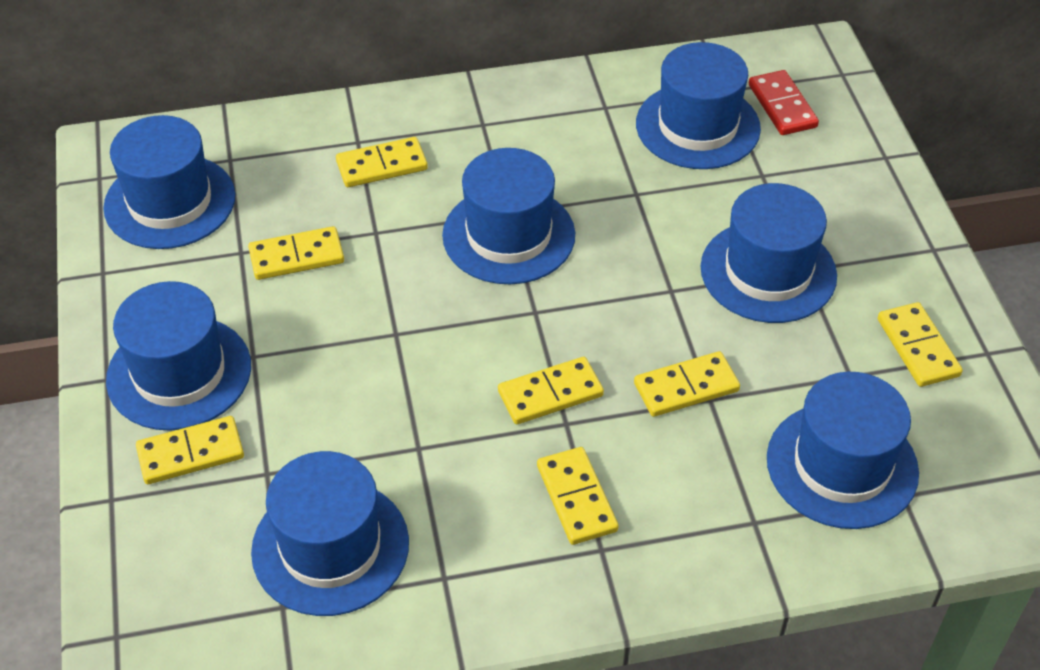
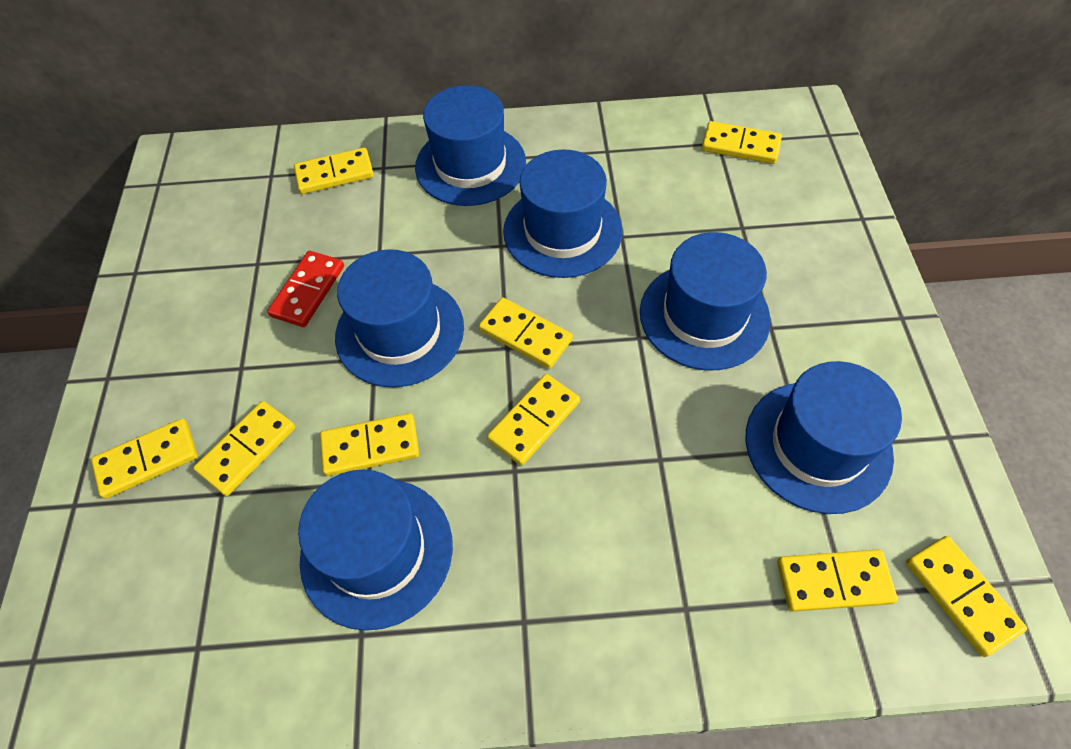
blue hat: [103,115,235,249] [106,281,251,431] [251,451,409,616] [442,148,575,284] [636,42,761,169] [701,183,837,323] [767,372,919,529] = 7 -> [298,470,453,631] [335,249,464,387] [415,85,526,206] [503,149,623,278] [640,232,771,370] [745,361,902,514] = 6
yellow domino: [136,416,244,484] [248,226,344,280] [336,137,428,187] [498,357,604,424] [537,447,619,545] [634,351,740,417] [878,302,963,387] = 7 -> [91,419,198,499] [193,401,295,496] [294,147,374,194] [320,413,419,476] [479,297,573,369] [487,374,580,466] [702,121,782,164] [777,549,898,612] [906,536,1027,657] = 9

